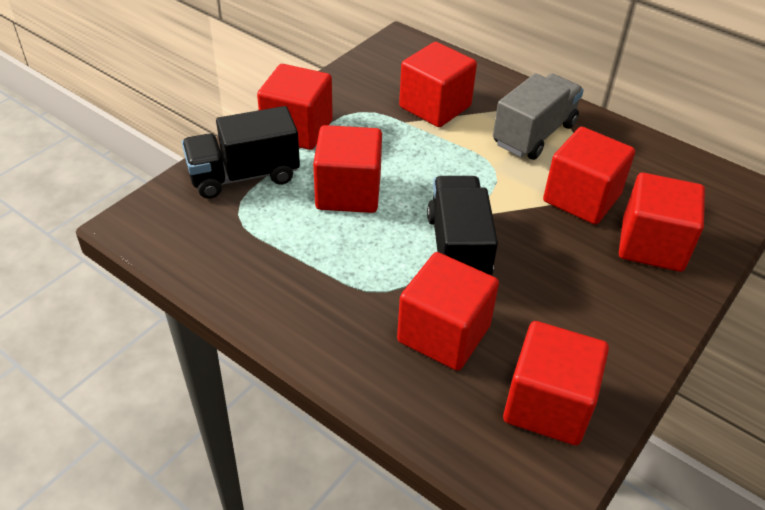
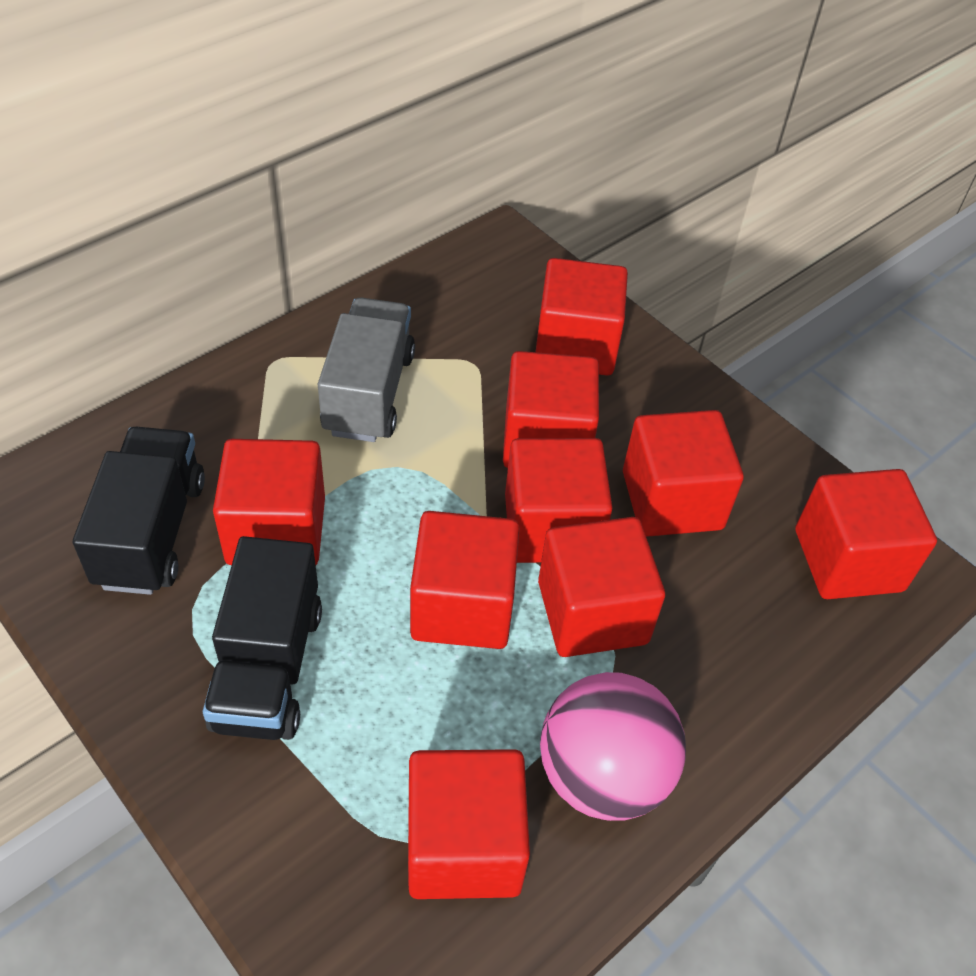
pink ball: none = 0 -> [540,672,686,821] = 1
red cube: [257,64,333,150] [313,125,382,213] [397,252,499,371] [399,42,477,127] [503,321,609,445] [543,127,635,225] [619,173,705,272] = 7 -> [213,439,325,565] [408,749,530,899] [410,511,519,649] [503,351,599,468] [505,438,612,563] [536,258,628,376] [538,517,665,657] [623,410,743,537] [795,469,937,599] = 9

